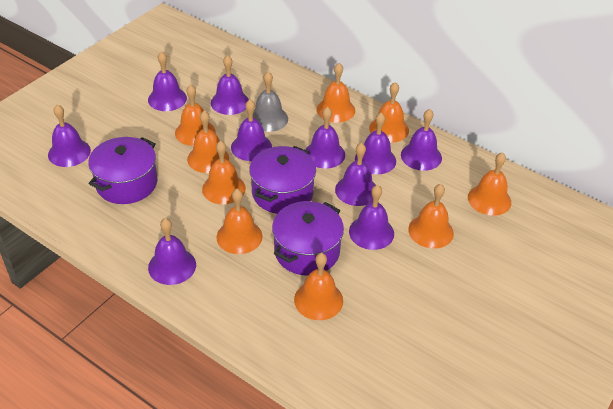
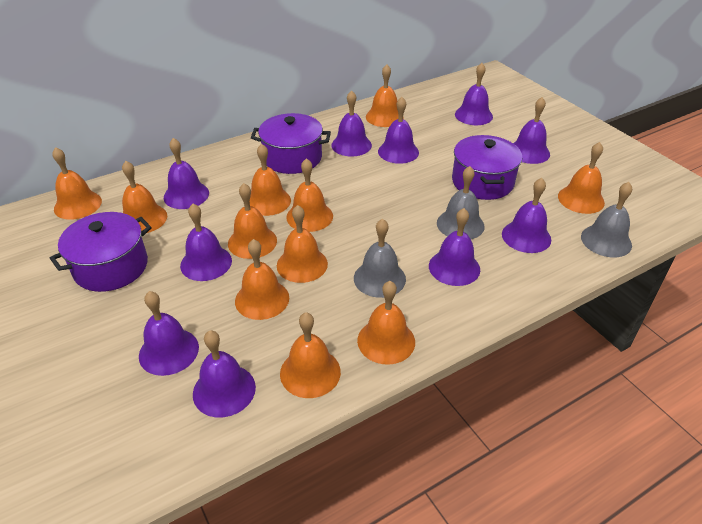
grey bell: [253,72,288,132] = 1 -> [354,219,406,298] [437,166,485,239] [581,182,632,257] = 3
orange bell: [175,85,216,146] [187,111,229,173] [202,141,246,204] [216,189,263,254] [294,253,343,320] [317,63,355,123] [369,82,409,143] [408,184,454,249] [468,152,511,216] = 9 -> [52,147,102,220] [122,161,167,233] [228,183,277,259] [235,239,289,320] [250,144,291,216] [277,205,328,283] [280,312,341,398] [286,158,333,232] [357,281,415,365] [366,64,404,127] [558,142,605,214] = 11

